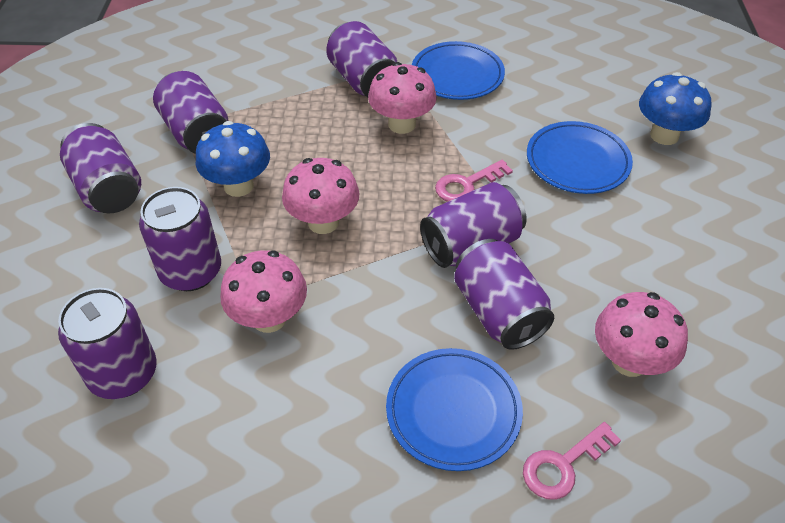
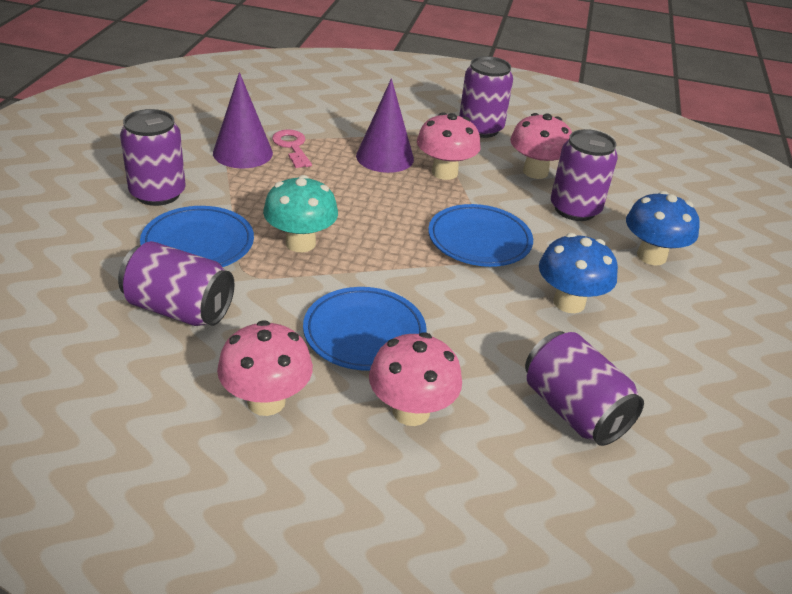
pink key: [435,160,513,202] [523,422,621,500] = 2 -> [272,129,312,168] = 1
purple can: [58,288,157,399] [60,123,141,213] [139,187,221,291] [153,71,229,154] [326,21,397,98] [420,182,526,268] [454,239,554,350] = 7 -> [118,241,234,326] [120,109,186,206] [459,56,513,138] [525,331,644,446] [551,129,618,221] = 5
purple cone: none = 0 -> [213,72,273,168] [356,78,414,173] = 2
turquoise mushroom: none = 0 -> [263,175,338,252] = 1

